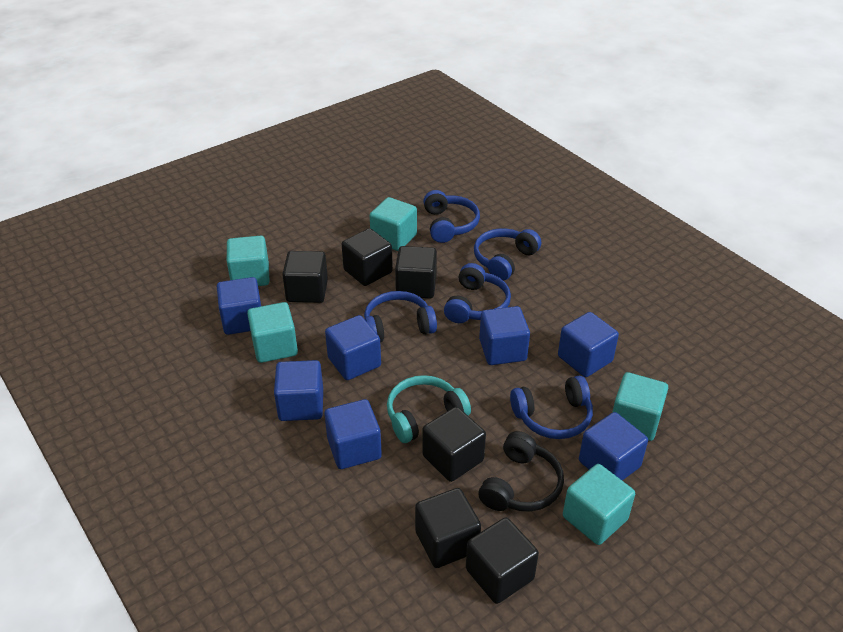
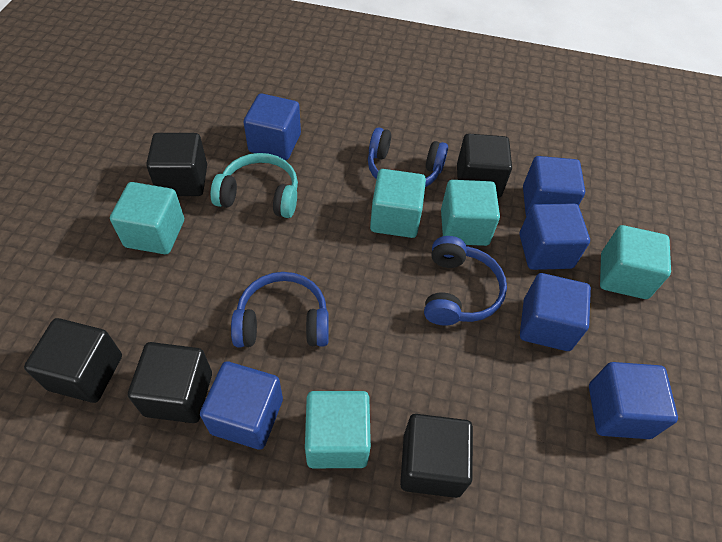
black cube: [282,251,328,303] [342,228,393,286] [395,246,437,299] [415,488,481,568] [422,407,486,482] [466,517,539,604] = 6 -> [24,318,122,403] [128,342,212,423] [146,133,207,196] [400,414,473,498] [457,134,512,198] = 5
black headphones: [478,431,564,512] = 1 -> none = 0
blue cube: [217,277,261,335] [274,360,323,421] [324,399,382,469] [325,315,381,380] [479,306,530,365] [558,312,619,377] [579,412,648,480] = 7 -> [200,361,283,450] [244,93,301,160] [520,204,590,270] [520,273,591,351] [523,156,585,216] [589,362,678,439] = 6
blue headphones: [364,291,437,342] [423,190,480,243] [444,263,511,323] [474,228,541,280] [510,375,593,439] = 5 -> [231,272,329,347] [368,127,448,187] [424,236,507,325] = 3

